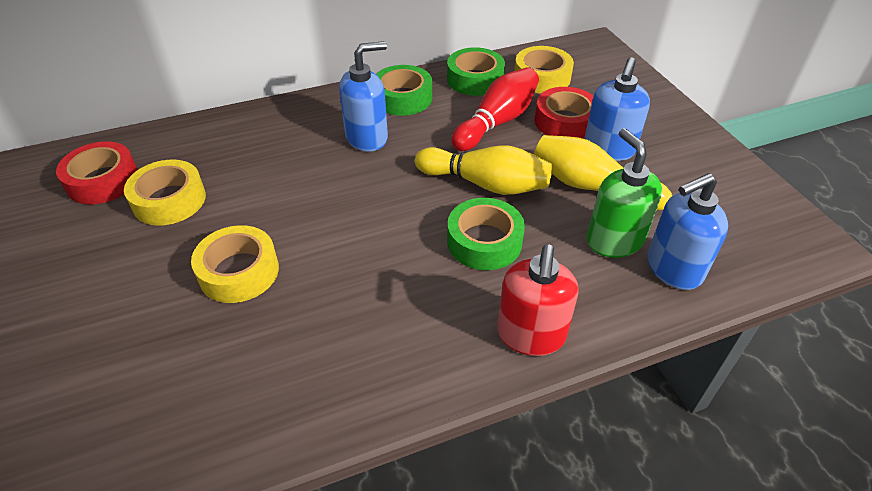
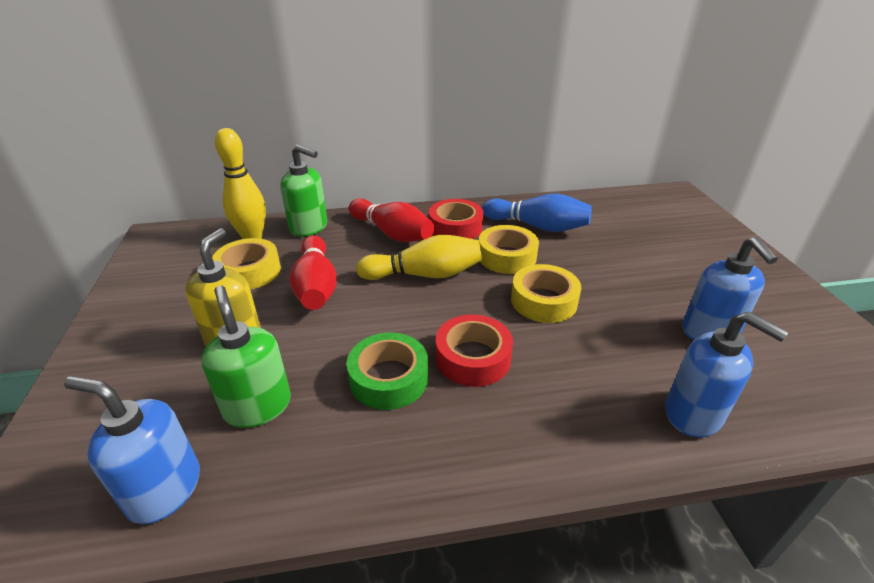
blue bowling pin: none = 0 -> [482,194,592,232] = 1
green soap dispenser: [587,128,662,258] = 1 -> [201,285,291,428] [281,144,328,237] = 2
green tape: [376,65,432,116] [447,47,505,96] [447,198,525,270] = 3 -> [347,333,428,410] = 1
red bowling pin: [451,67,539,151] = 1 -> [289,235,337,310] [349,198,434,242] = 2
red soap dispenser: [497,245,579,356] = 1 -> none = 0
yellow soap dispenser: none = 0 -> [185,228,261,346] = 1

